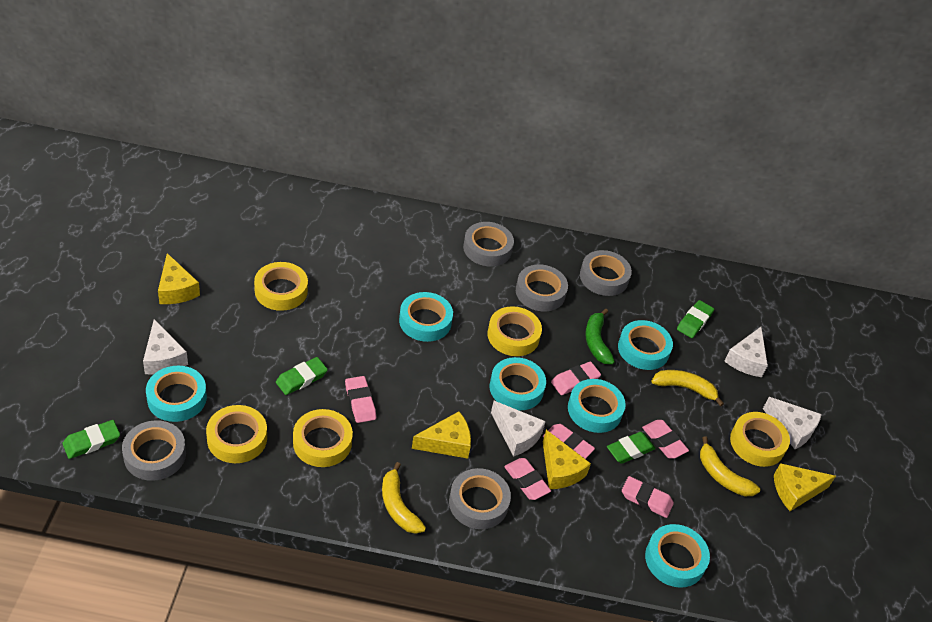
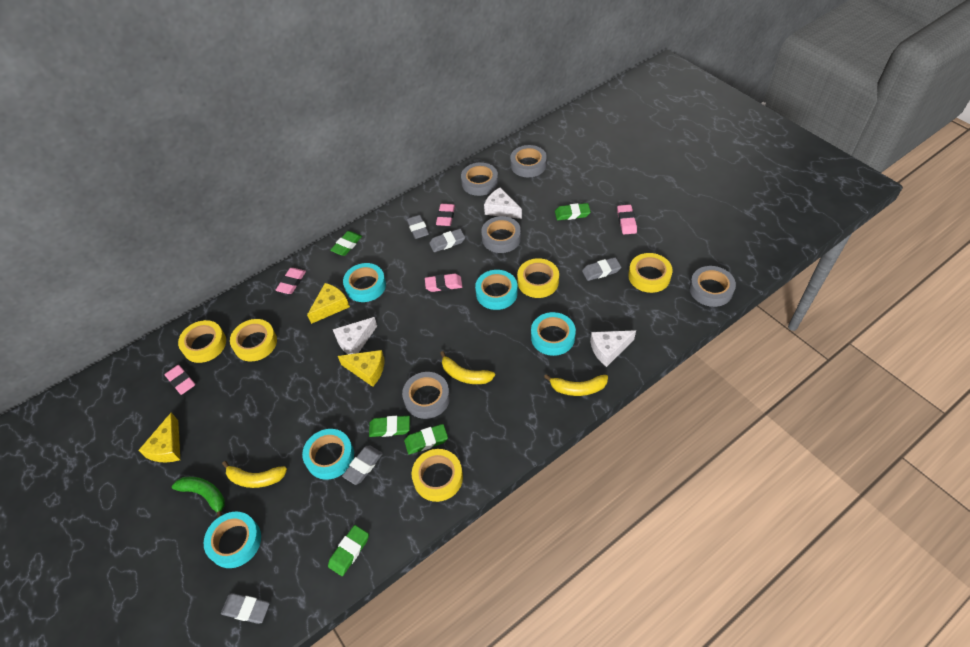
green eraser: [62,420,120,459] [276,357,328,395] [607,432,656,464] [677,300,714,338] = 4 -> [328,525,369,576] [330,231,362,256] [369,416,410,437] [404,424,448,454] [555,203,591,220] = 5
grey eraser: none = 0 -> [221,593,270,624] [342,445,383,485] [407,215,429,239] [429,229,465,252] [582,257,621,281] = 5
pink eraser: [345,376,376,423] [504,458,551,500] [543,424,595,459] [551,362,601,395] [622,476,674,518] [642,420,689,459] = 6 -> [164,365,195,395] [276,268,306,294] [425,274,462,292] [436,204,455,226] [617,205,637,234] = 5
turquoise tape: [146,366,207,422] [399,292,453,342] [490,357,546,411] [568,379,626,433] [618,320,673,370] [645,524,710,588] = 6 -> [204,512,261,568] [302,429,354,480] [343,263,386,302] [475,270,518,310] [531,312,576,356] = 5
white cheese: [143,319,188,374] [491,401,546,457] [724,327,768,377] [763,397,822,449] = 4 -> [333,317,377,355] [484,188,522,219] [590,330,636,367] = 3
yellow cheese: [158,253,200,304] [412,411,471,458] [543,430,591,489] [774,463,836,511] = 4 -> [138,413,180,463] [307,283,350,324] [338,350,385,387] = 3

